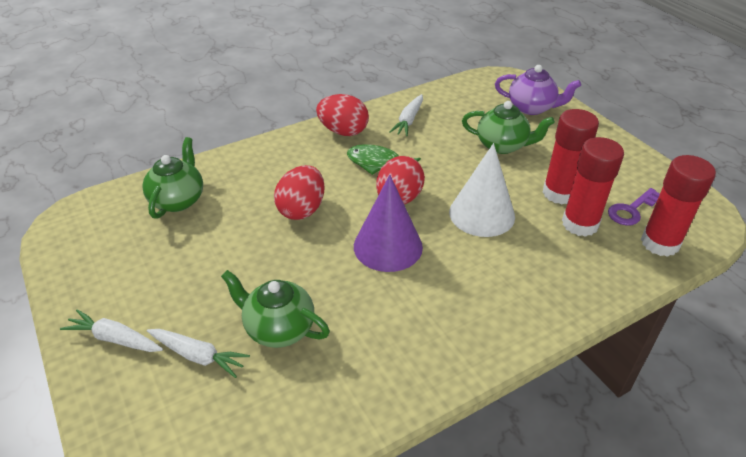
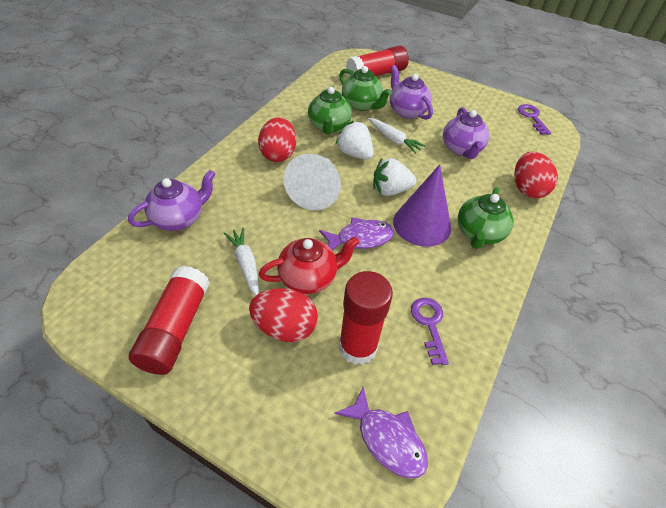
green fish: [347,144,421,175] = 1 -> none = 0
purple fish: none = 0 -> [319,217,394,251] [334,387,428,479] = 2
purple key: [608,188,660,226] = 1 -> [411,298,449,365] [518,104,551,135] = 2
purple teapot: [495,65,581,115] = 1 -> [128,170,216,231] [390,65,433,120] [443,107,489,159] = 3
red teapot: none = 0 -> [259,236,360,294] = 1
white carrot: [60,309,163,352] [147,329,250,378] [389,94,423,136] = 3 -> [223,227,259,296] [368,118,425,154] = 2
white strawberry: none = 0 -> [336,121,374,160] [373,158,416,196] = 2

